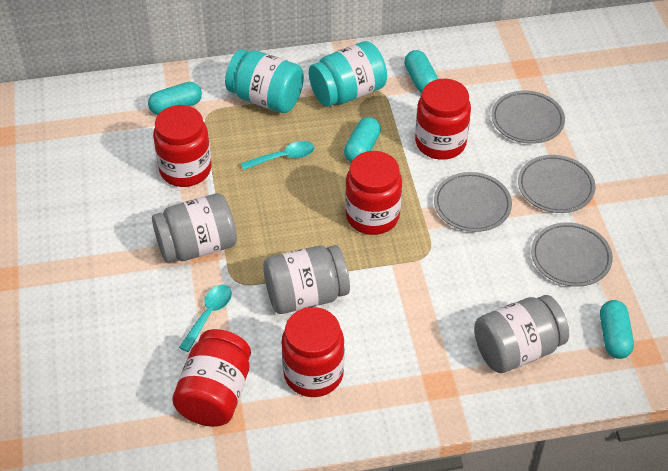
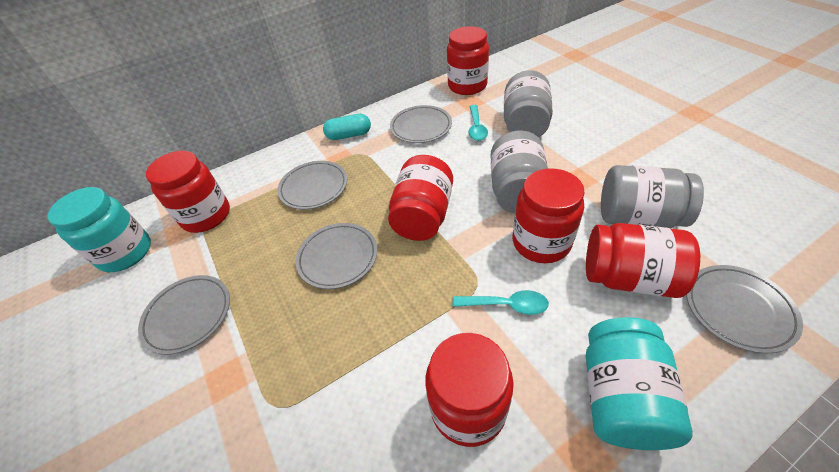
grey plate: [434,172,512,232] [491,90,565,144] [518,155,596,213] [531,222,613,287] = 4 -> [138,275,230,355] [277,161,347,210] [296,223,377,289] [390,105,452,143] [686,265,803,354] = 5
red jar: [153,105,212,187] [172,329,251,427] [282,307,344,397] [345,151,402,235] [415,79,471,160] = 5 -> [146,151,230,233] [388,155,453,241] [425,333,514,447] [447,26,489,95] [512,168,585,263] [586,223,700,298] = 6
turquoise capsule: [148,82,202,115] [344,117,381,162] [404,50,438,93] [600,300,634,359] = 4 -> [323,114,371,140] = 1

